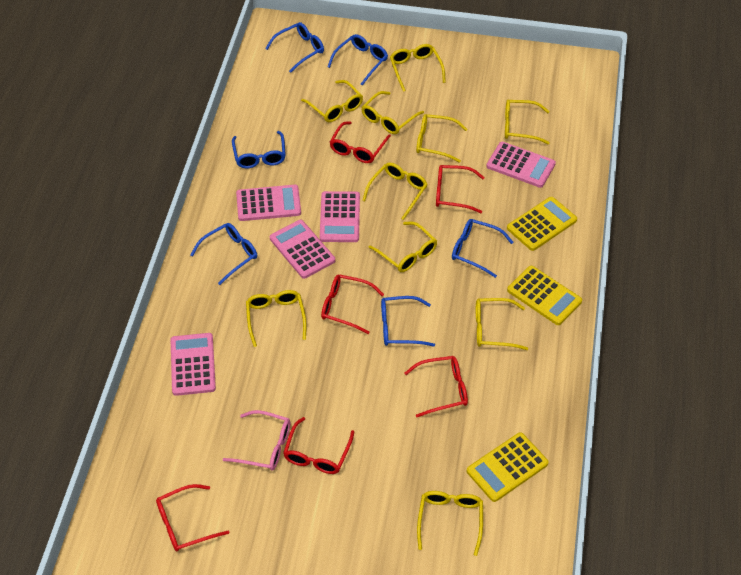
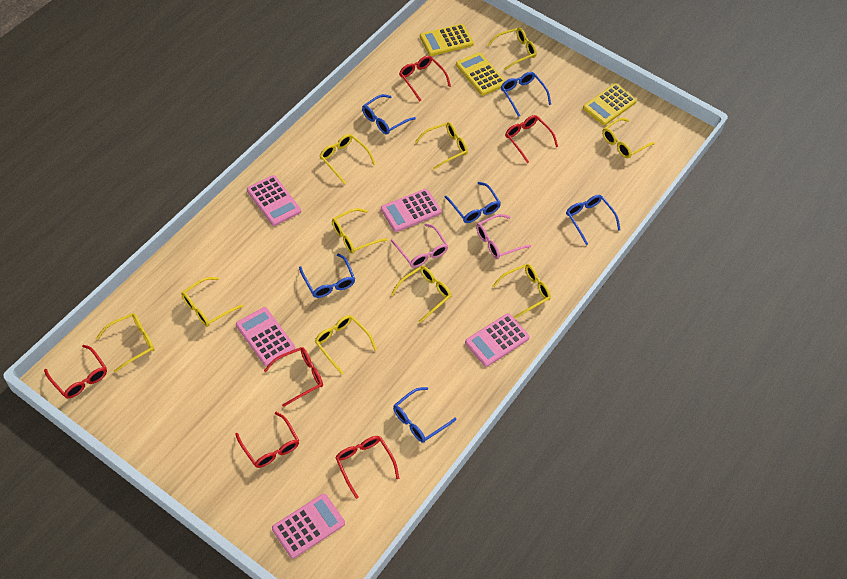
pink glasses: [222,410,290,470] = 1 -> [391,223,449,268] [476,214,531,259] = 2

